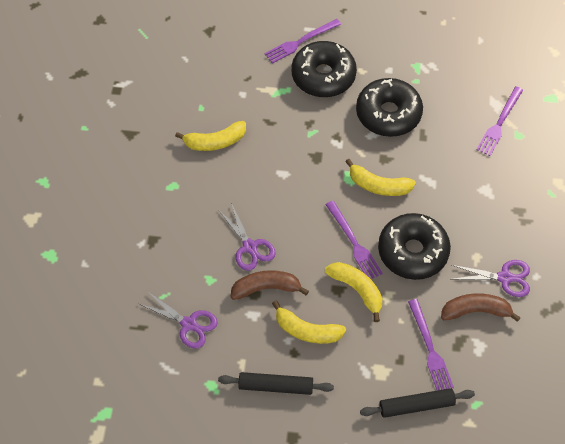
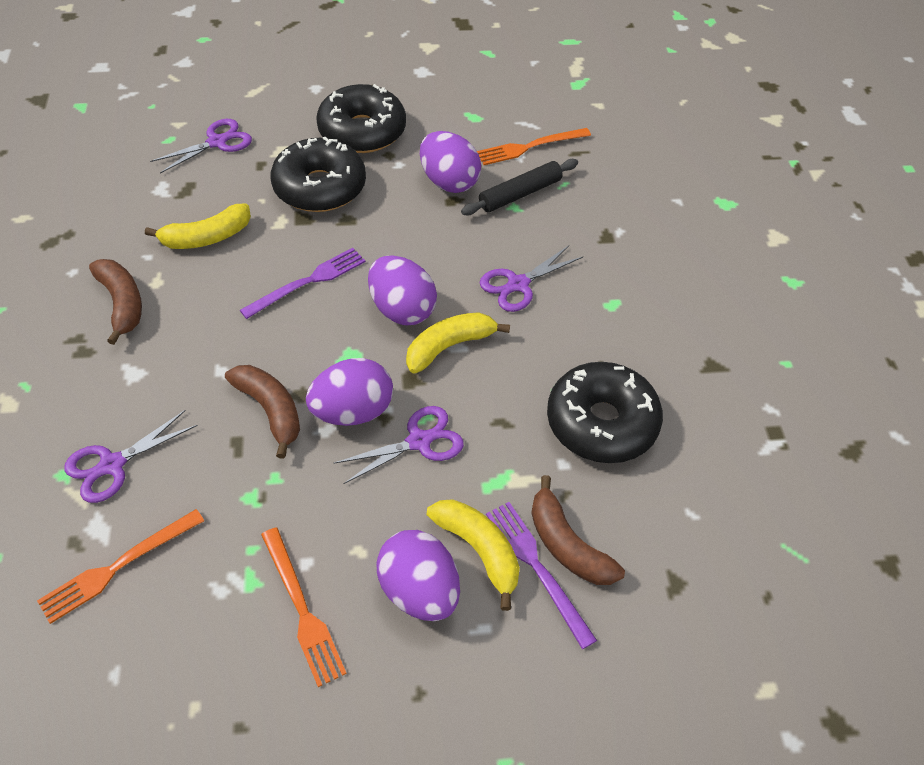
black rolling pin: [218,372,334,395] [360,388,475,418] = 2 -> [461,159,578,215] = 1
brown banana: [230,270,309,300] [441,293,521,322] = 2 -> [89,259,142,345] [225,365,300,459] [531,475,625,585] = 3
orange fork: none = 0 -> [37,509,204,624] [261,527,347,687] [477,128,591,165] = 3
purple egg: none = 0 -> [306,358,393,426] [368,255,437,325] [376,530,460,621] [420,131,481,193] = 4
purple fork: [264,19,341,64] [325,201,383,279] [408,299,454,391] [476,86,523,156] = 4 -> [240,248,366,319] [486,502,597,649] = 2
purple scissors: [139,291,218,349] [219,203,276,271] [452,260,530,297] = 3 -> [64,410,198,503] [150,119,252,173] [334,406,464,484] [480,246,583,312] = 4
yellow banana: [175,121,246,151] [272,300,346,344] [325,262,382,322] [345,159,416,196] = 4 -> [145,204,251,249] [406,312,510,373] [427,499,520,611] = 3

